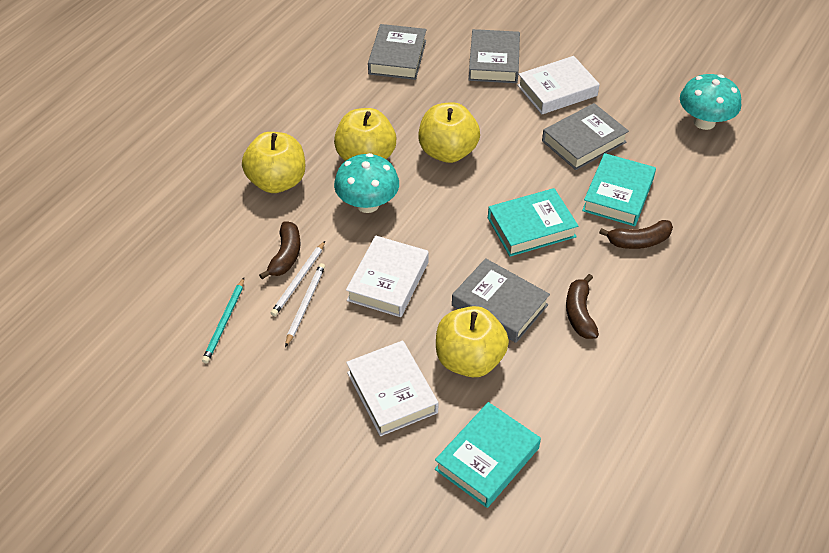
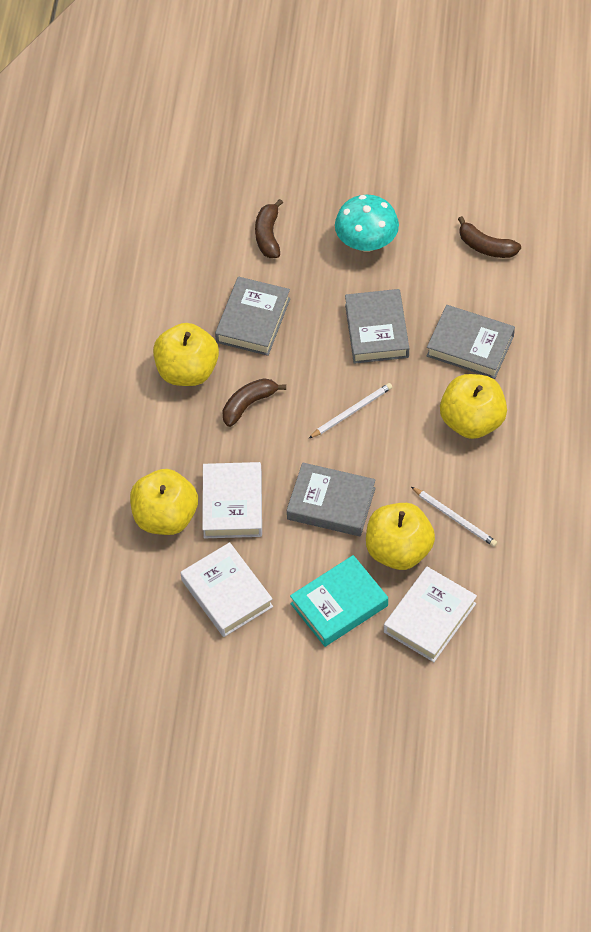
turquoise book: [435,402,541,508] [488,188,578,257] [582,153,656,226] = 3 -> [290,555,388,647] = 1
turquoise mushroom: [334,153,399,213] [680,74,741,130] = 2 -> [335,195,399,252] = 1
turquoise pencil: [202,278,244,363] = 1 -> none = 0

